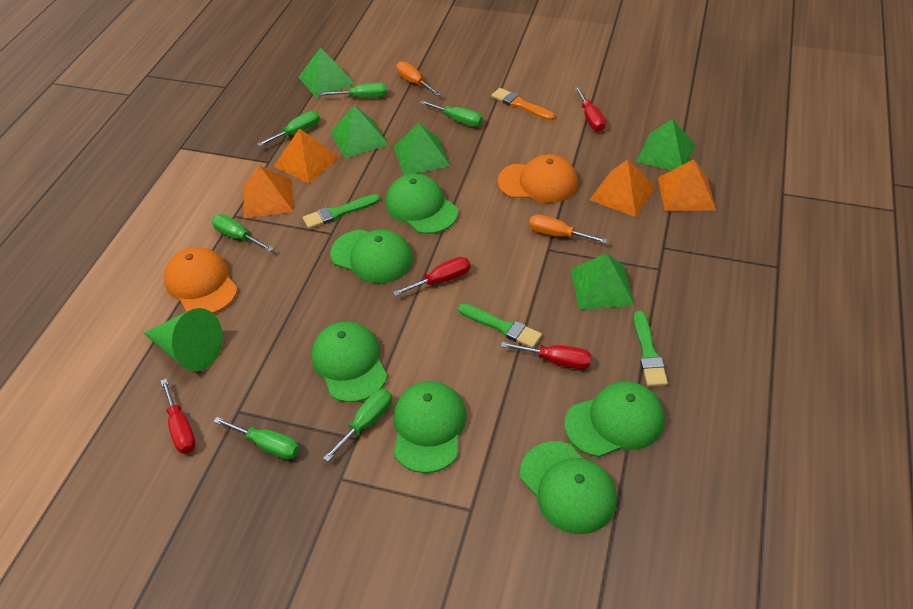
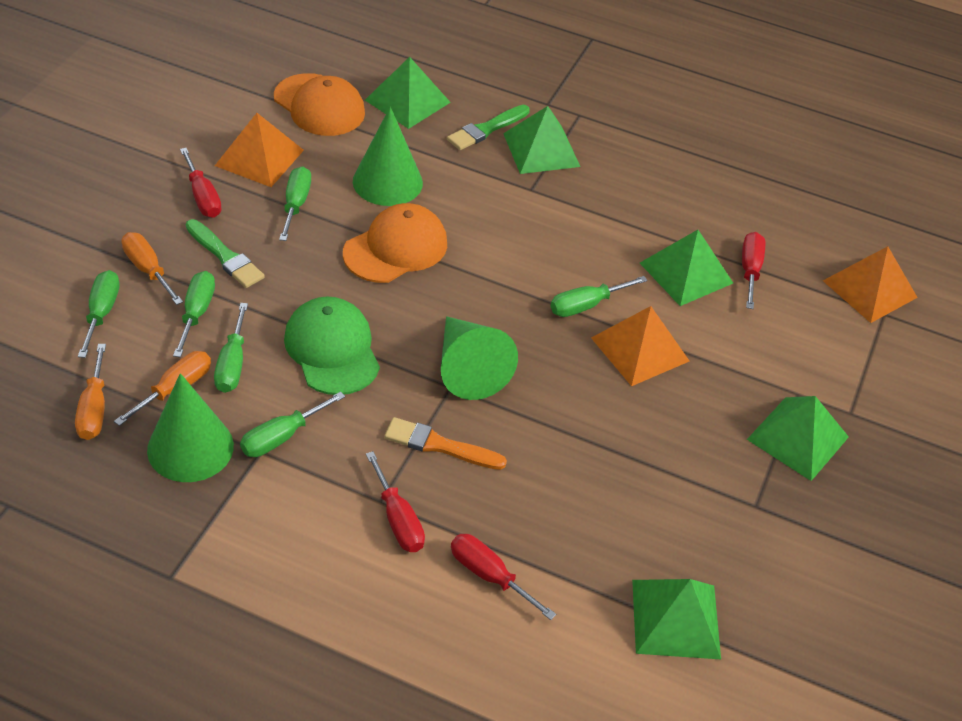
green brush: [303,194,380,229] [458,303,542,348] [633,311,668,387] = 3 -> [186,219,265,288] [447,105,530,150] = 2
green cap: [311,322,387,402] [330,229,413,284] [386,173,458,234] [393,381,467,473] [520,441,617,534] [565,382,664,457] = 6 -> [284,296,380,395] = 1
green cone: [144,308,223,371] = 1 -> [147,373,234,482] [353,107,423,206] [441,316,518,400] = 3
orange pyramid: [243,165,293,219] [274,128,339,183] [590,160,656,217] [658,159,716,211] = 4 -> [215,113,304,187] [591,306,689,386] [823,246,918,323] = 3
orange screwdriver: [396,61,441,96] [529,214,608,244] = 2 -> [75,344,106,440] [114,351,211,426] [122,232,183,305] = 3

